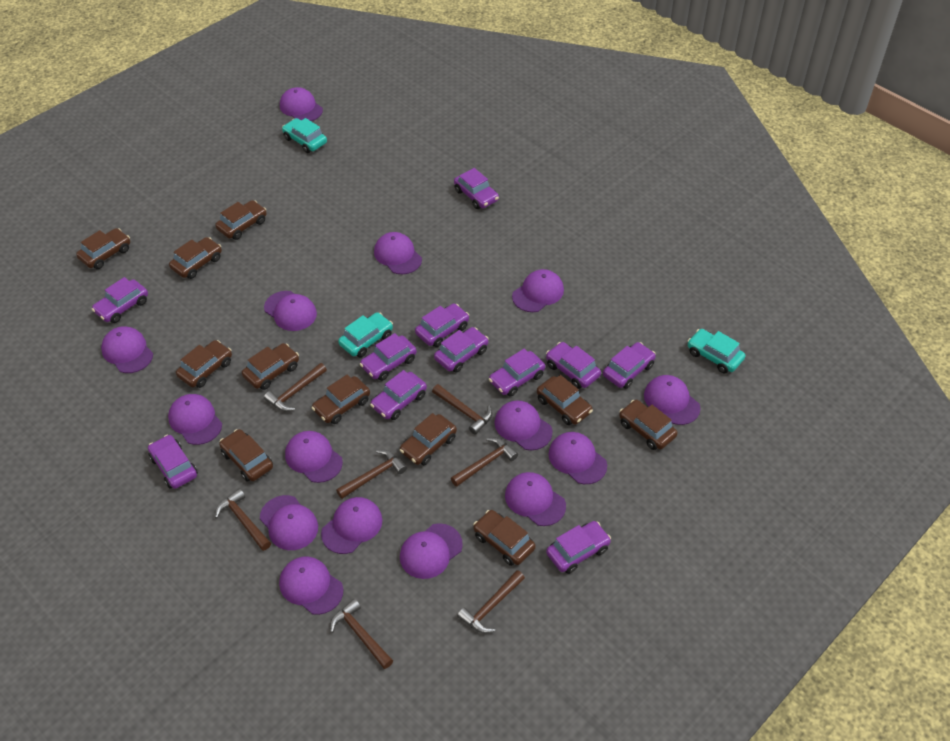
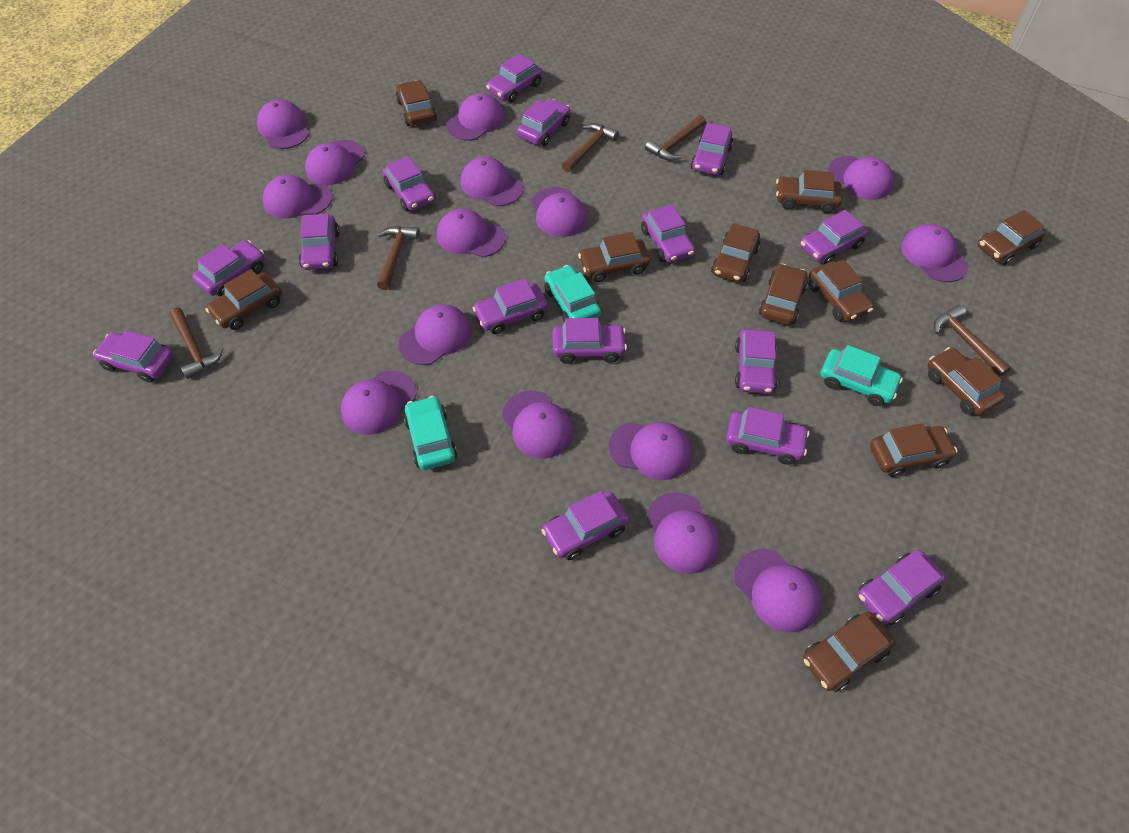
brown hammer: [215,489,271,551] [264,363,327,412] [330,599,393,669] [336,450,407,499] [432,384,492,435] [451,438,518,487] [457,570,525,633] = 7 -> [169,308,224,379] [377,226,420,290] [562,123,619,172] [645,115,706,161] [934,305,1011,377] = 5
purple car: [92,277,148,323] [148,435,198,489] [360,333,417,381] [370,370,427,420] [415,303,469,347] [434,327,489,373] [454,168,499,209] [489,349,545,397] [546,342,601,389] [546,521,611,574] [603,342,656,389] = 11 -> [93,330,174,383] [192,240,265,296] [299,214,340,270] [383,156,436,212] [473,278,548,334] [486,54,543,103] [517,99,570,146] [541,491,629,560] [552,318,627,364] [641,205,695,263] [691,123,733,175] [726,407,809,465] [735,329,778,394] [800,210,868,265] [858,550,946,625] = 15

